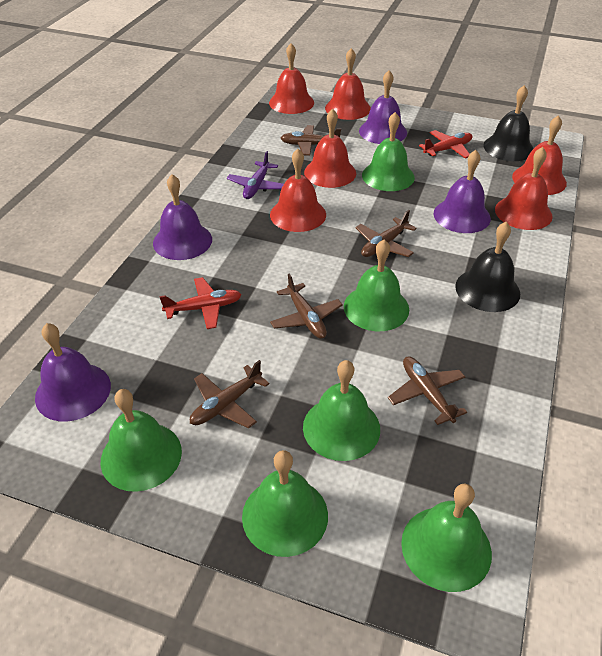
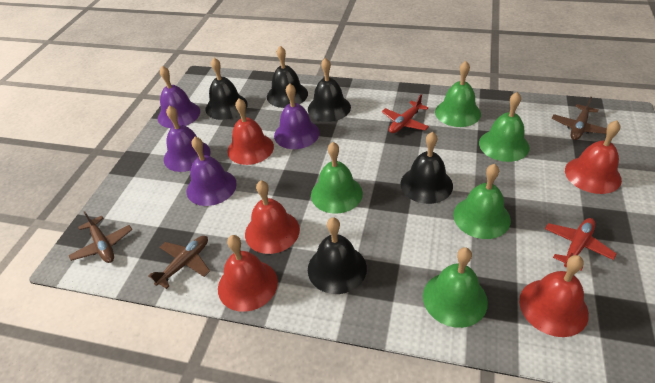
black bell: [455,222,520,312] [483,85,534,161] = 2 -> [205,58,248,120] [267,46,308,108] [308,58,351,122] [308,217,367,294] [400,131,453,204] = 5
brown plane: [190,360,270,428] [270,274,343,339] [281,125,341,156] [356,210,417,257] [388,356,467,425] = 5 -> [68,211,132,263] [148,236,210,289] [552,97,607,140] = 3
green bell: [100,389,182,492] [242,450,328,557] [303,360,380,461] [344,240,409,331] [362,112,415,191] [401,484,492,592] = 6 -> [311,142,363,214] [423,247,488,328] [435,61,481,127] [453,164,511,239] [479,92,530,162] = 5
purple plane: [227,151,284,199] = 1 -> none = 0
red bell: [269,43,314,114] [270,149,326,232] [304,109,356,188] [325,48,371,120] [495,147,553,230] [512,115,567,195] = 6 -> [218,235,278,312] [227,98,274,165] [245,180,300,254] [519,255,589,337] [565,120,622,194] = 5

